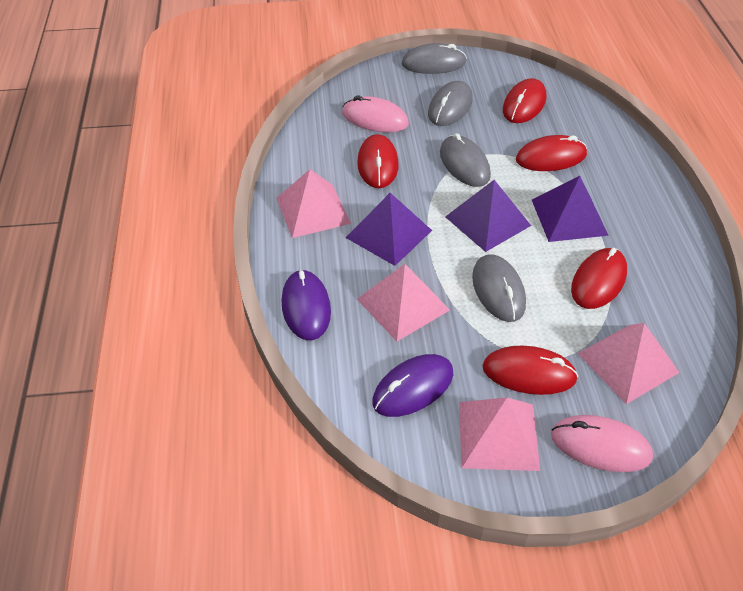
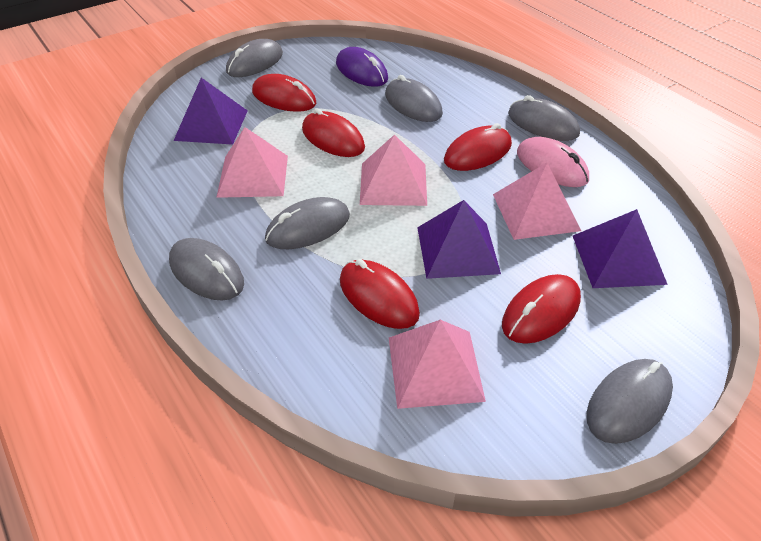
grey mouse: [402,43,467,74] [428,81,473,126] [440,133,491,187] [472,254,526,322] = 4 -> [169,238,244,300] [226,39,283,77] [265,197,350,249] [385,75,443,122] [508,95,580,141] [587,359,673,444] = 6
pink mouse: [342,95,409,132] [551,415,653,472] = 2 -> [517,137,589,187] = 1
purple mouse: [282,269,331,340] [372,354,453,417] = 2 -> [336,47,388,87] = 1

